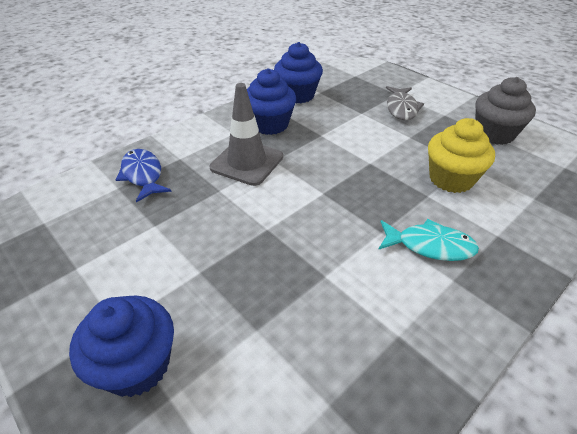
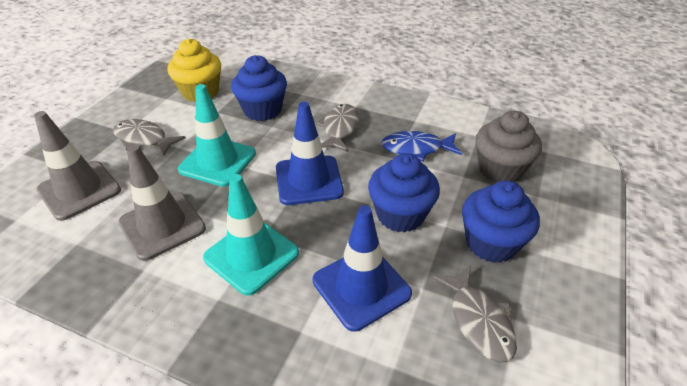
blue traffic cone: none = 0 -> [276,102,344,205] [313,206,412,332] = 2
grey fish: [386,86,424,120] = 1 -> [113,119,186,156] [315,104,359,152] [433,266,517,363] = 3
grey traffic cone: [210,83,283,186] = 1 -> [34,111,121,221] [118,145,206,261] = 2
turquoise fish: [378,219,479,261] = 1 -> none = 0
turquoise traffic cone: none = 0 -> [178,84,256,187] [203,174,299,296] = 2

